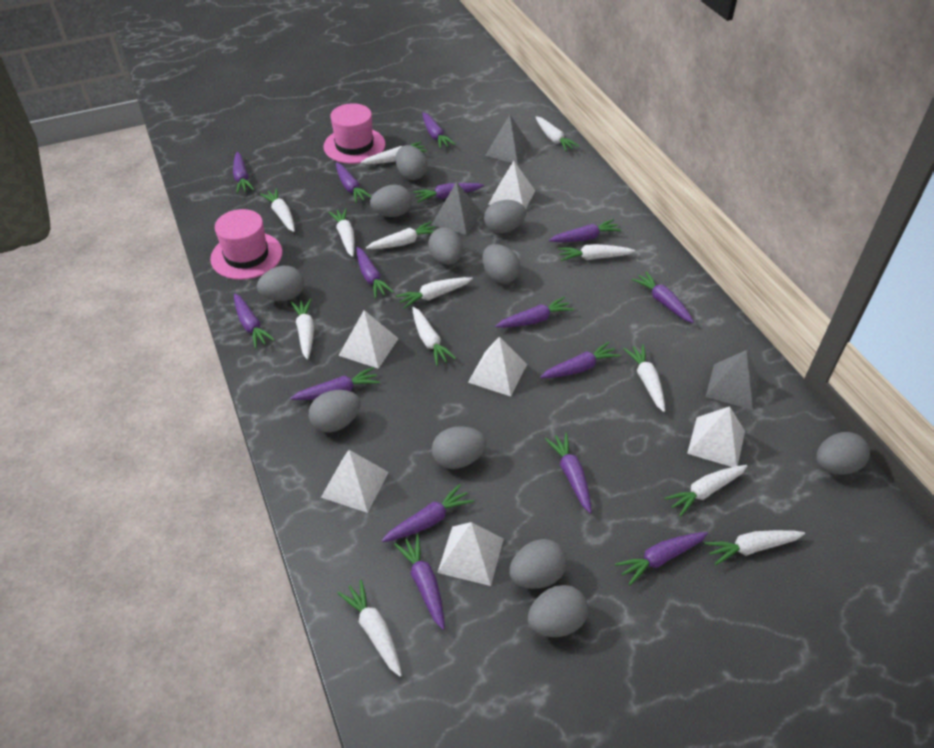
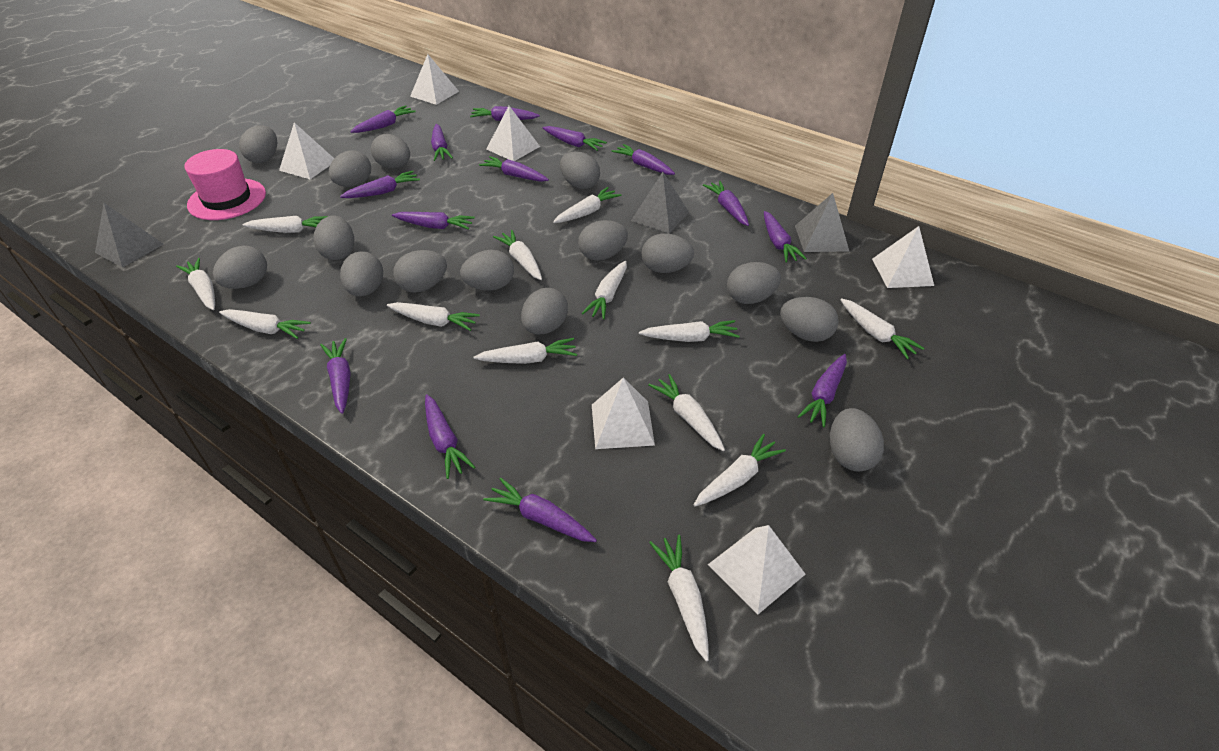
grey egg: [257,266,304,301] [309,390,361,433] [370,185,412,217] [396,145,428,180] [428,227,463,265] [432,426,487,469] [482,244,520,284] [484,200,526,233] [509,539,567,589] [528,585,588,637] [816,432,870,475] = 11 -> [213,246,267,289] [239,125,277,163] [314,216,354,260] [329,150,371,187] [340,251,383,296] [371,134,410,168] [393,250,447,293] [460,250,514,291] [521,288,568,334] [560,151,600,189] [578,220,628,261] [642,233,694,273] [727,262,781,304] [780,297,839,342] [830,408,884,472] = 15
pink hat: [210,209,282,280] [323,103,385,164] = 2 -> [184,149,266,220] = 1
purple carrot: [233,152,254,194] [234,293,275,349] [290,367,380,400] [336,162,372,203] [357,247,394,298] [381,484,474,542] [394,535,445,630] [413,183,484,203] [422,112,455,149] [495,297,574,328] [540,342,621,378] [545,433,591,513] [549,219,621,242] [615,532,708,585] [632,272,694,323] = 15 -> [320,338,351,414] [340,171,420,198] [350,105,416,133] [392,212,475,230] [425,394,475,479] [431,124,453,161] [470,106,540,121] [479,156,549,182] [483,478,597,542] [542,126,607,151] [612,144,675,175] [703,181,749,226] [764,211,807,263] [797,354,847,427] = 14

